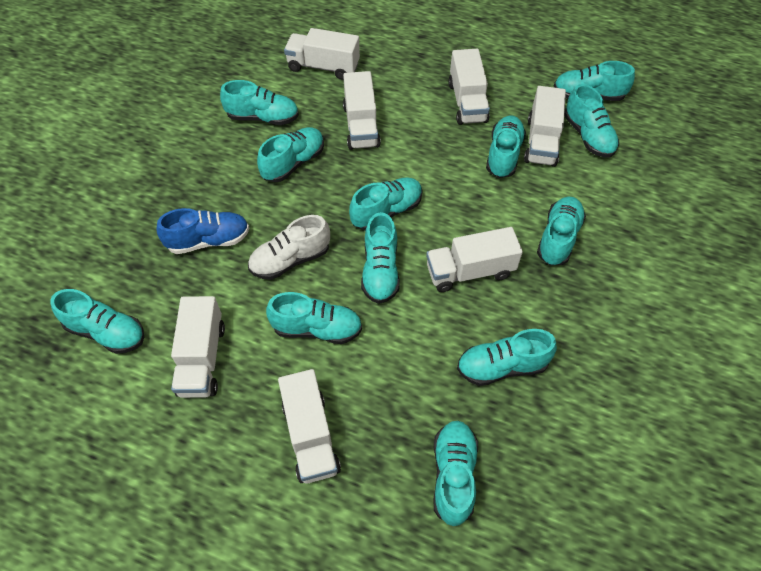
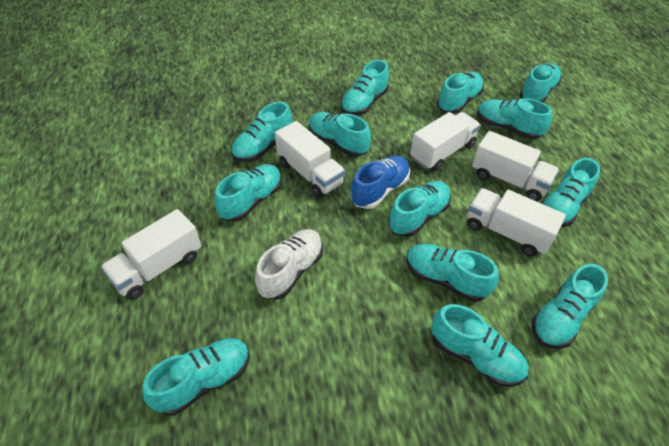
turquoise shoe: [50,289,144,354] [220,80,299,125] [257,127,324,182] [266,292,362,344] [349,177,423,231] [361,212,400,304] [434,421,478,526] [457,329,557,386] [486,116,526,178] [537,196,586,266] [554,61,635,101] [564,84,619,158] = 12 -> [142,338,250,416] [215,164,282,222] [231,102,292,162] [309,112,371,157] [340,60,389,116] [388,181,451,237] [406,244,499,302] [431,304,529,387] [437,72,484,114] [477,98,552,139] [519,63,562,103] [532,264,608,349] [541,158,600,227] = 13
white truck: [171,296,225,398] [278,369,341,484] [284,28,360,80] [343,71,381,150] [426,227,523,292] [448,49,490,125] [524,86,566,167] = 7 -> [101,209,201,300] [275,121,345,198] [410,112,481,171] [467,188,566,256] [472,131,559,201] = 5

